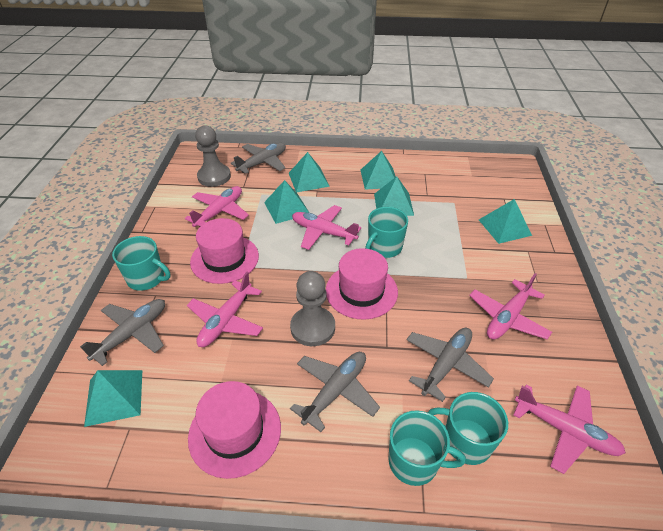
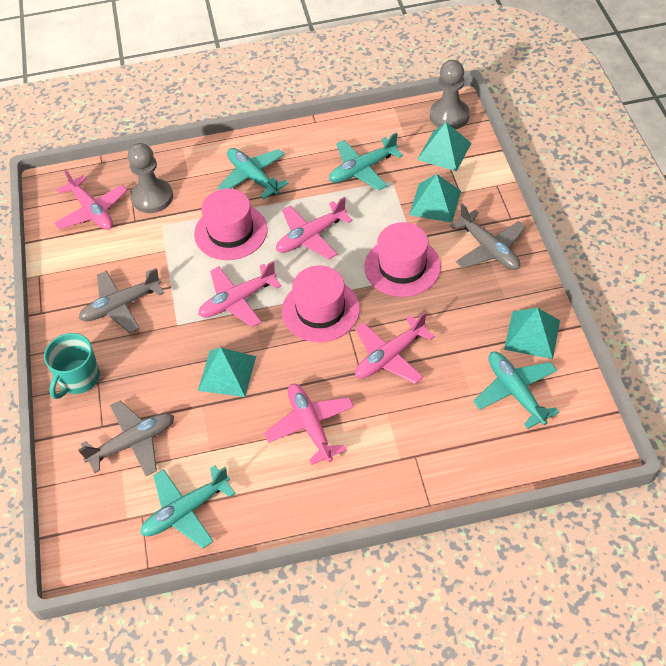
grey plane: [80,299,165,366] [231,143,286,174] [290,352,380,432] [406,328,494,402] = 4 -> [78,401,174,476] [79,268,164,333] [450,204,526,270] = 3
turquoise mug: [112,236,171,291] [365,207,408,258] [388,410,466,486] [427,392,508,465] = 4 -> [44,333,100,399] = 1
turquoise plane: none = 0 -> [140,465,236,548] [217,148,289,199] [329,132,403,190] [473,352,559,429] = 4
turquoise pyramid: [84,370,142,427] [264,180,309,224] [289,152,330,192] [361,151,396,190] [374,176,414,216] [479,199,532,244] = 6 -> [198,348,256,397] [409,174,461,223] [417,122,471,171] [504,308,560,359] = 4

